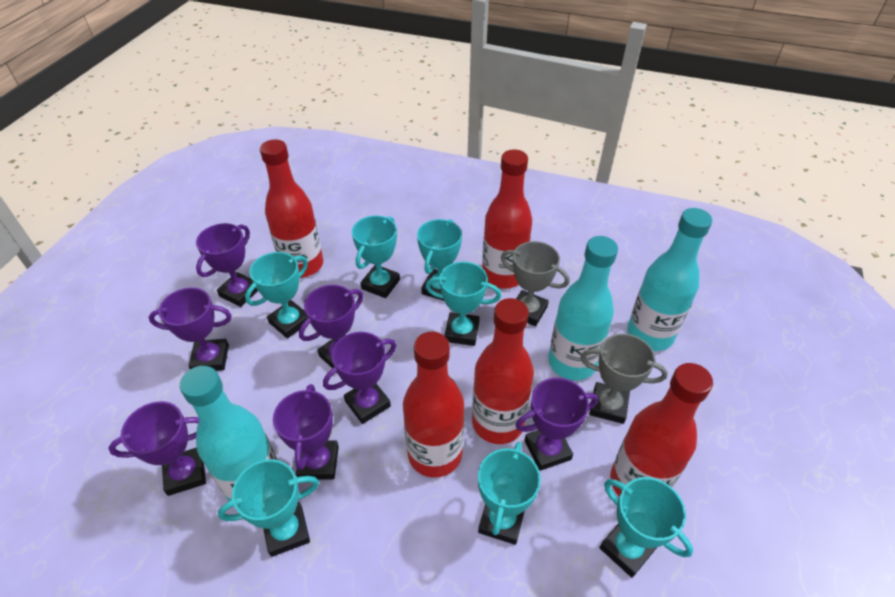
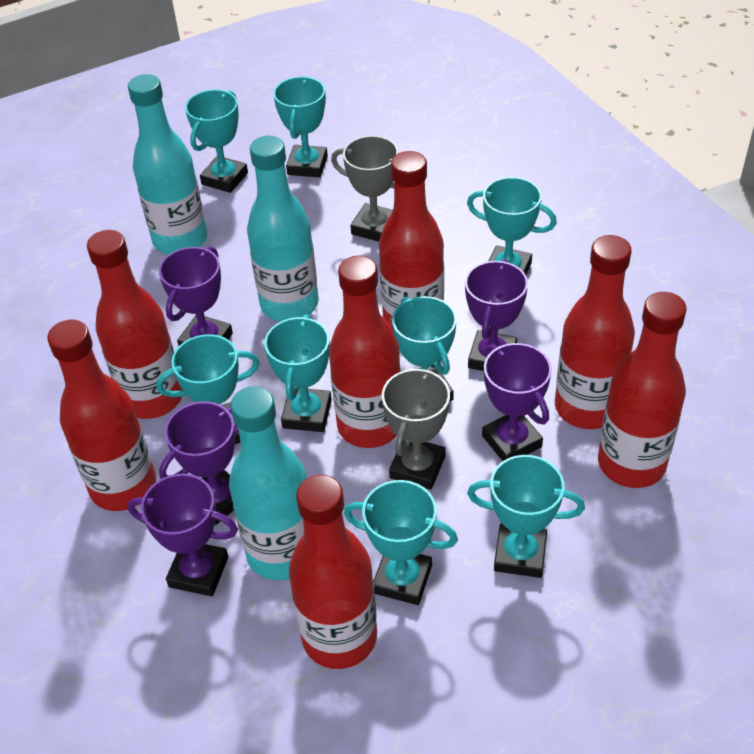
purple trophy: [108,401,206,496] [149,287,232,371] [196,223,258,307] [273,384,339,479] [299,285,363,368] [323,332,396,424] [515,378,598,471] = 7 -> [128,474,238,596] [159,247,233,346] [159,401,239,525] [465,259,528,371] [482,343,552,461] = 5
red bottle: [260,139,323,278] [403,332,464,478] [472,298,534,444] [482,149,532,289] [610,363,713,497] = 5 -> [47,320,156,511] [87,230,183,419] [289,475,377,669] [329,256,401,448] [379,151,444,333] [555,235,635,429] [598,292,687,488] = 7
turquoise trophy: [218,459,319,557] [245,252,308,339] [352,215,400,298] [417,219,462,301] [426,262,501,346] [478,442,541,545] [599,477,693,578] = 7 -> [156,334,260,444] [185,89,248,193] [264,314,332,432] [273,77,328,177] [344,480,458,605] [392,296,457,401] [467,177,557,275] [467,455,585,578] = 8

